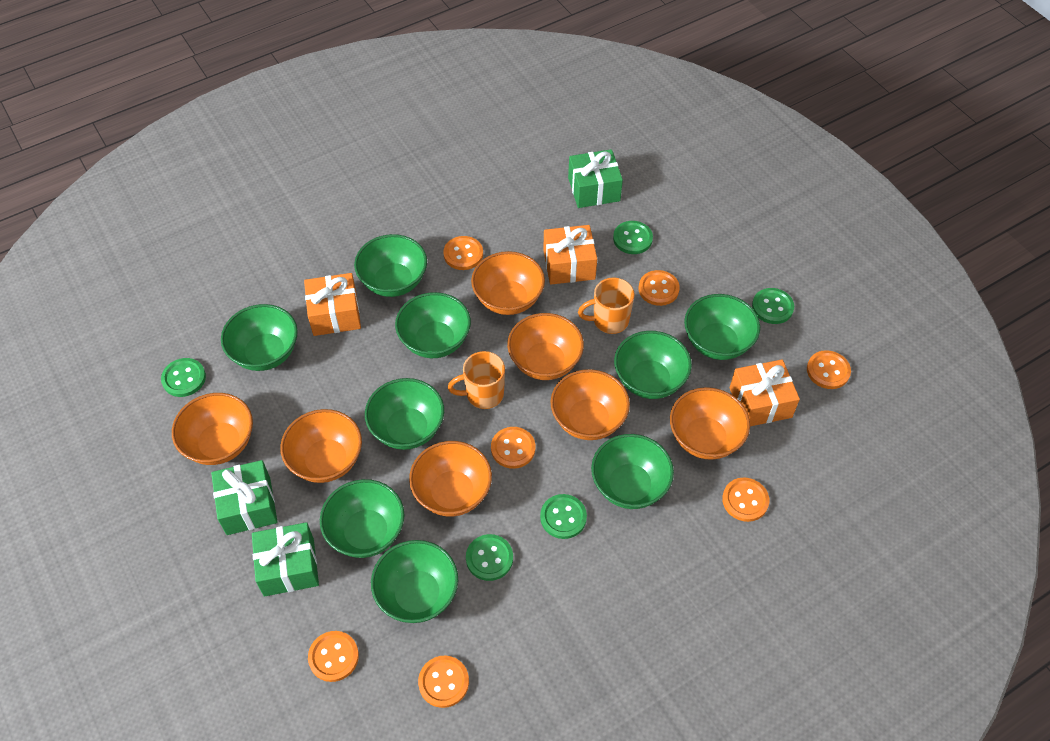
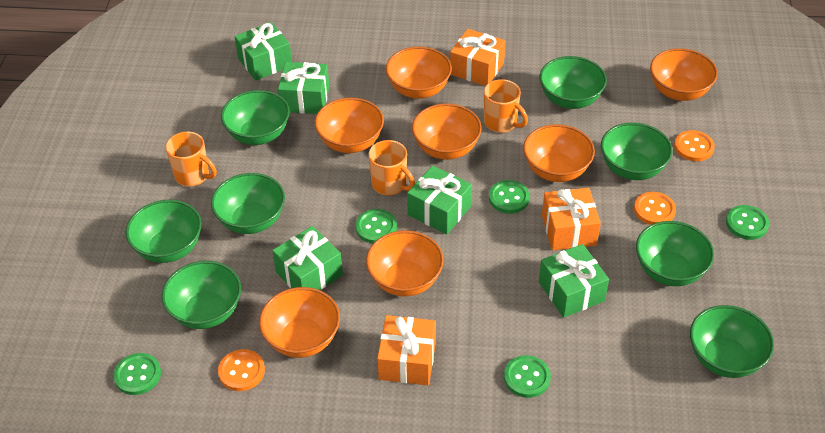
green bowl: [221,304,298,371] [320,479,404,558] [354,234,427,297] [365,378,444,450] [371,540,458,623] [395,292,471,358] [591,434,674,509] [614,331,692,399] [684,294,760,360] = 9 -> [126,200,202,263] [162,261,241,329] [211,173,285,234] [221,90,290,145] [540,56,607,109] [601,123,673,180] [636,221,714,286] [690,305,774,378] = 8
green gift: [211,460,277,535] [252,522,319,597] [568,149,623,208] = 3 -> [234,22,292,80] [272,226,343,290] [278,62,329,114] [407,166,472,235] [539,244,609,318] = 5
orange button: [308,631,359,682] [418,656,469,708] [443,236,483,270] [491,427,536,469] [639,270,680,306] [722,477,769,522] [807,350,851,389] = 7 -> [218,349,265,391] [634,192,676,225] [674,130,715,161] = 3
orange mug: [448,351,505,409] [578,278,635,334] = 2 -> [166,132,217,186] [369,140,415,195] [484,79,528,133] = 3

